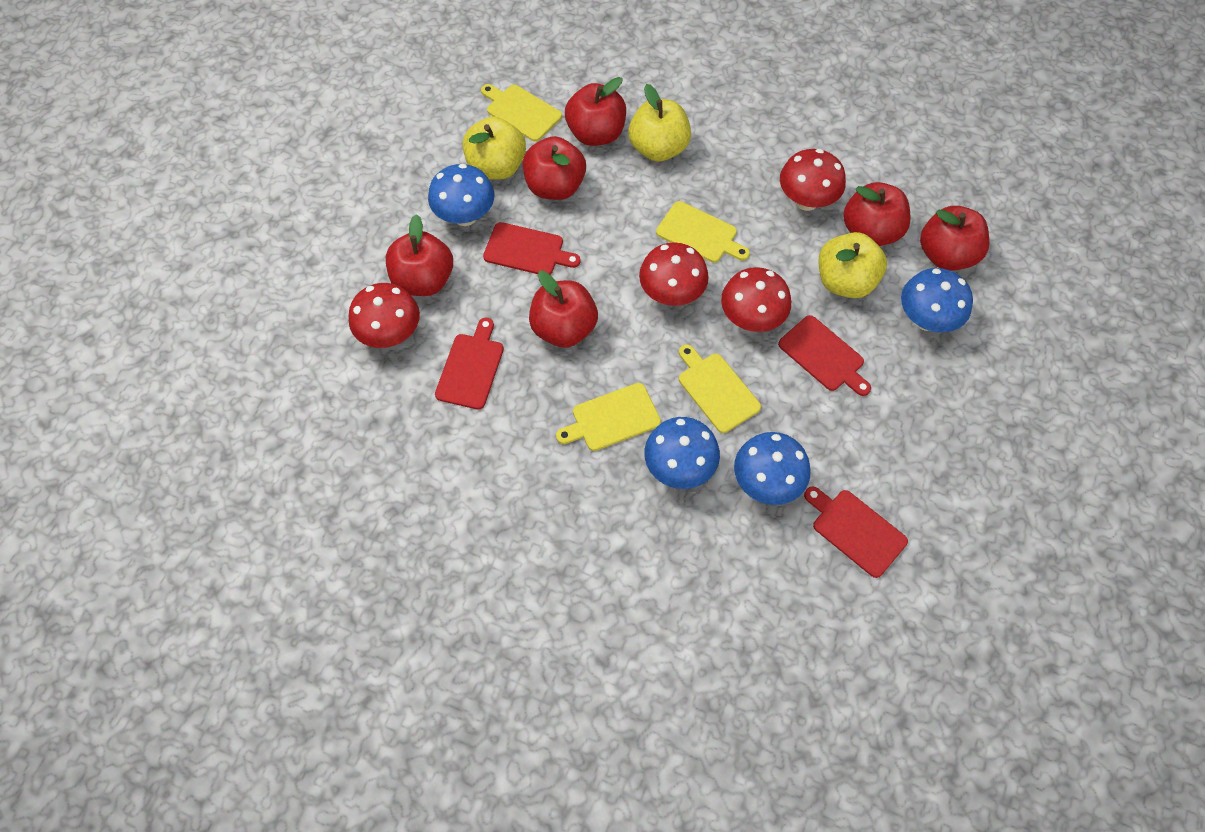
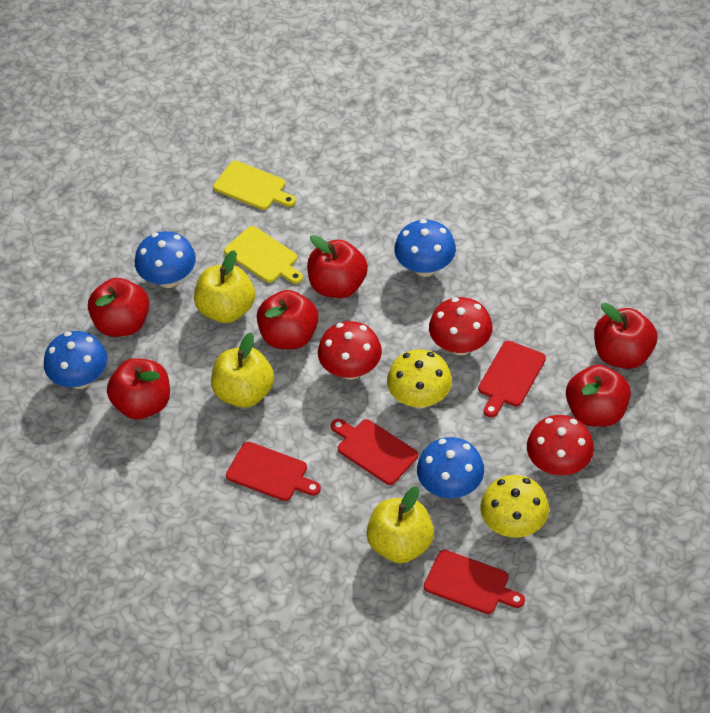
red mushroom: [349,283,420,348] [639,242,709,306] [721,267,791,332] [780,149,846,211] = 4 -> [318,321,382,380] [429,297,493,356] [527,415,594,475] = 3
yellow cutting board: [481,84,562,141] [556,383,661,451] [656,201,750,263] [679,344,761,433] = 4 -> [213,161,296,210] [224,226,303,284] = 2
yellow mushroom: none = 0 -> [387,349,452,408] [481,475,549,537] = 2

